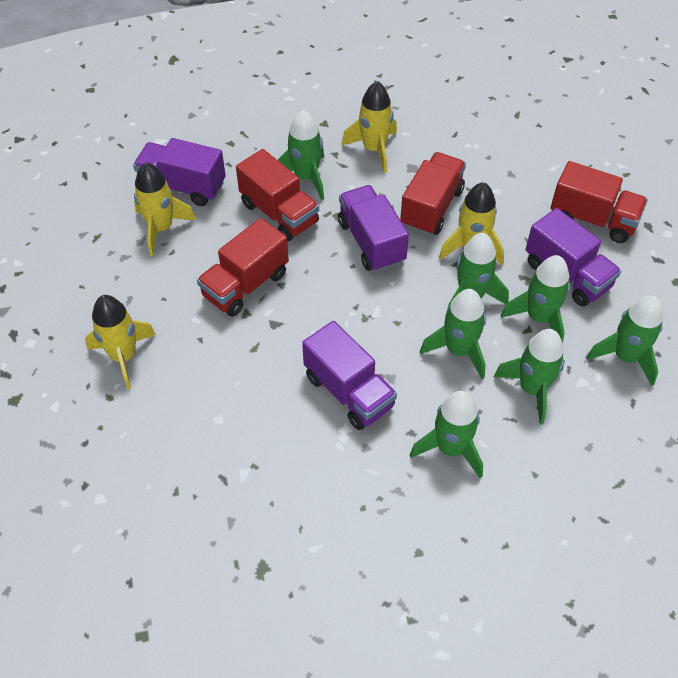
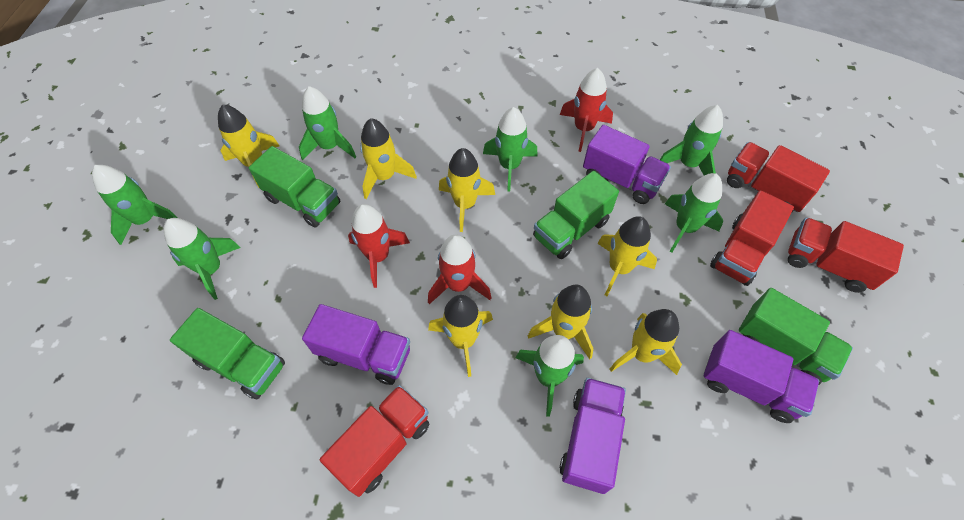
green truck: none = 0 -> [170,308,285,399] [249,146,340,228] [533,171,619,259] [739,288,853,385] = 4
red rocket: none = 0 -> [348,204,410,288] [428,235,492,304] [560,68,613,152] = 3
yellow rocket: [85,295,156,389] [134,162,196,256] [341,81,397,173] [439,182,504,265] = 4 -> [218,104,280,188] [360,118,417,199] [428,295,493,377] [439,148,495,232] [528,285,594,359] [597,216,657,296] [610,309,682,375] = 7

